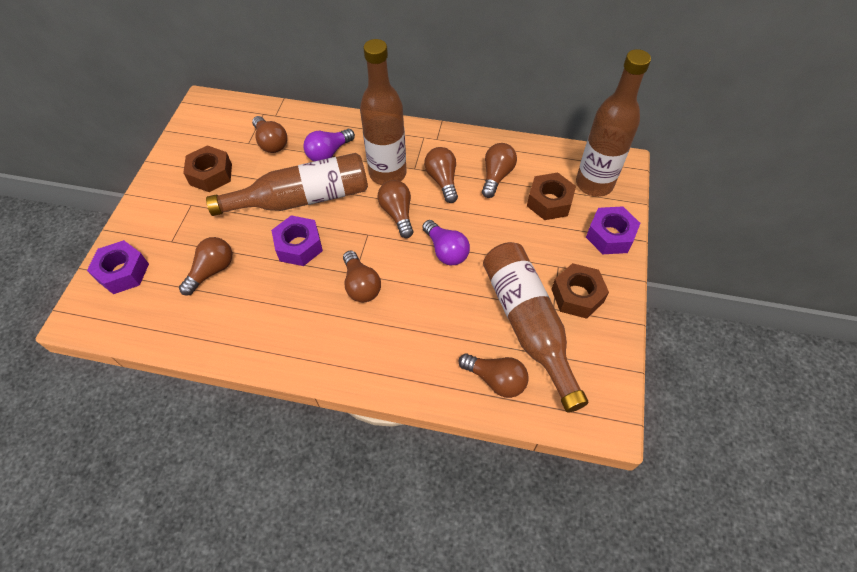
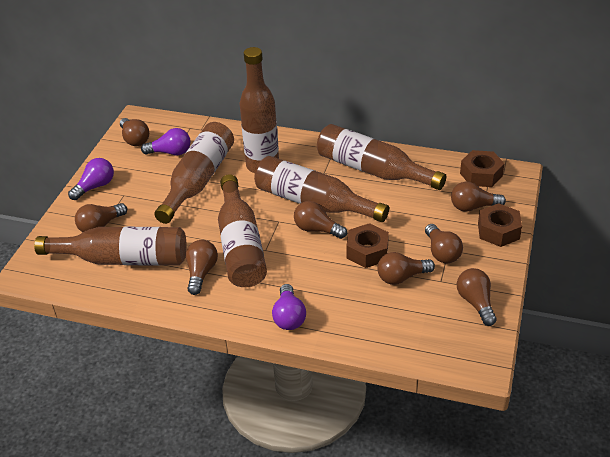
brown bottle: [206,153,368,216] [360,39,407,185] [483,242,588,412] [576,49,651,197] = 4 -> [34,227,187,266] [154,122,234,224] [218,174,267,287] [239,47,279,173] [254,156,389,222] [317,124,446,190] = 6
brown light bulb: [179,237,232,296] [252,116,287,153] [343,250,381,303] [378,180,414,238] [424,147,458,203] [459,354,528,398] [482,143,517,198] = 7 -> [75,203,127,232] [120,118,149,146] [186,240,218,295] [294,201,347,239] [377,252,435,285] [425,224,463,263] [451,181,506,212] [457,268,497,326] = 8
purple light bulb: [303,129,355,161] [422,220,470,265] = 2 -> [68,158,114,200] [141,128,190,155] [272,284,306,330] = 3
purple nut: [87,240,149,294] [271,215,323,266] [586,206,641,254] = 3 -> none = 0

